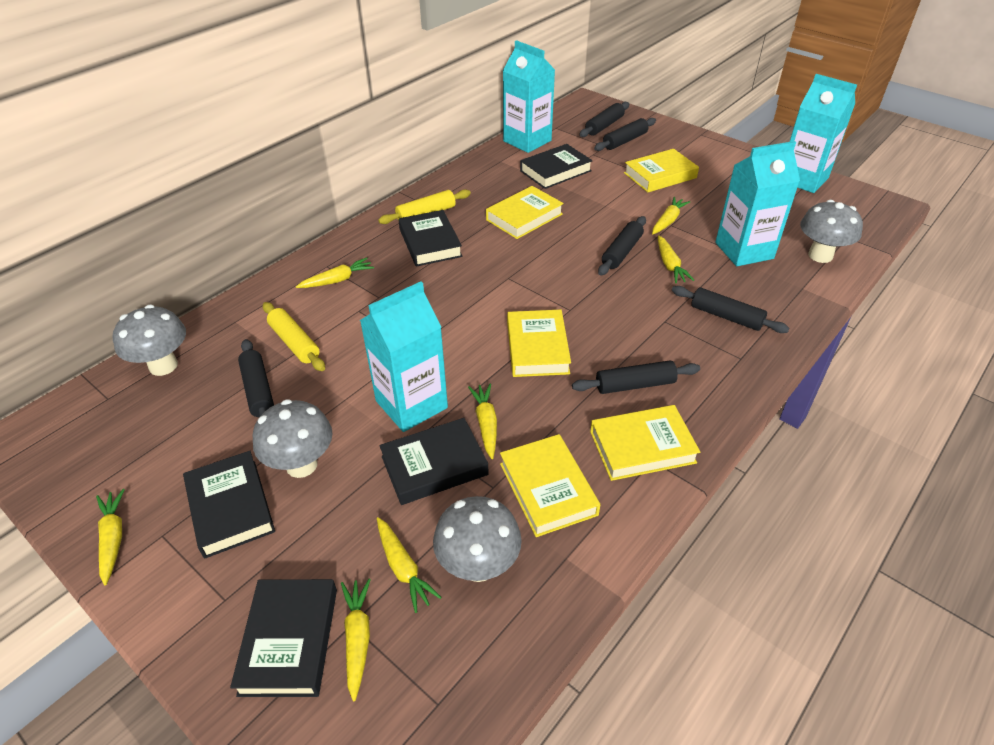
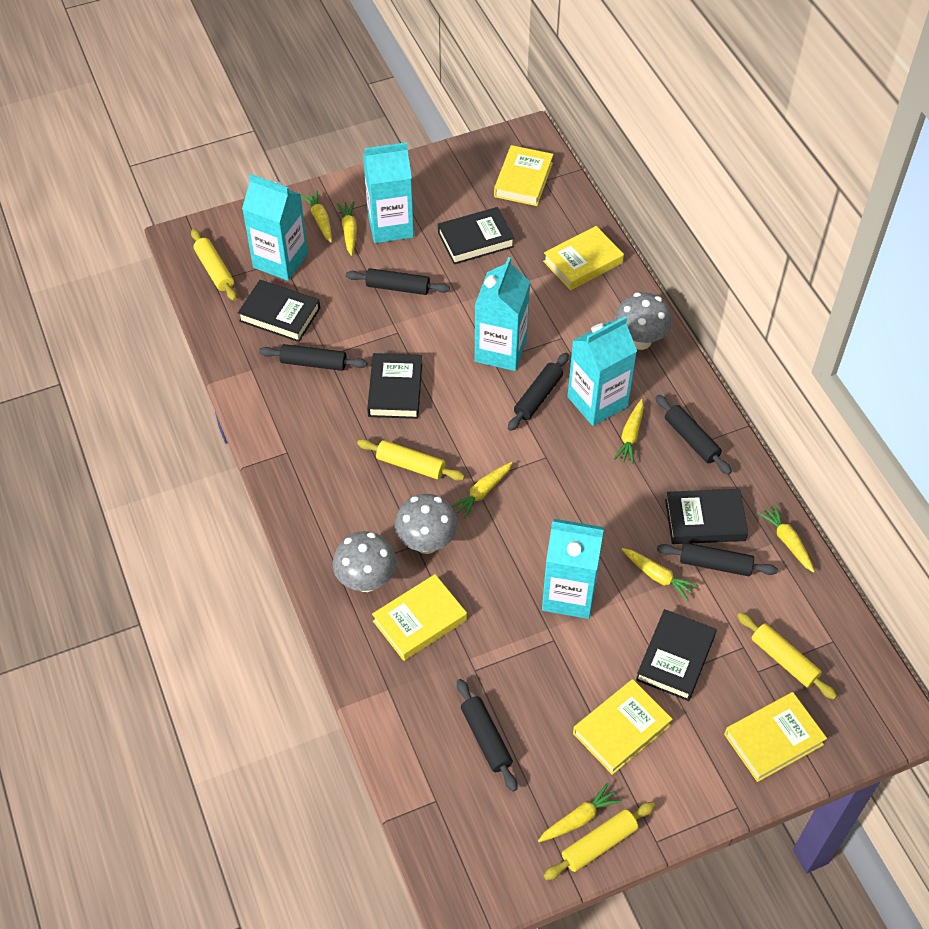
grey mushroom: [113,305,186,376] [253,399,333,478] [433,496,522,582] [800,200,863,263] = 4 -> [333,531,397,592] [395,494,458,554] [615,292,672,350] = 3
turquoise carton: [360,281,448,432] [503,40,555,153] [715,141,800,266] [790,74,857,193] = 4 -> [242,174,308,281] [363,142,414,243] [475,257,530,371] [542,519,604,619] [567,316,637,426] = 5
yellow rolling pin: [263,302,325,371] [378,189,471,224] = 2 -> [191,229,237,301] [357,439,465,481] [544,802,655,880] [737,612,837,700] = 4

